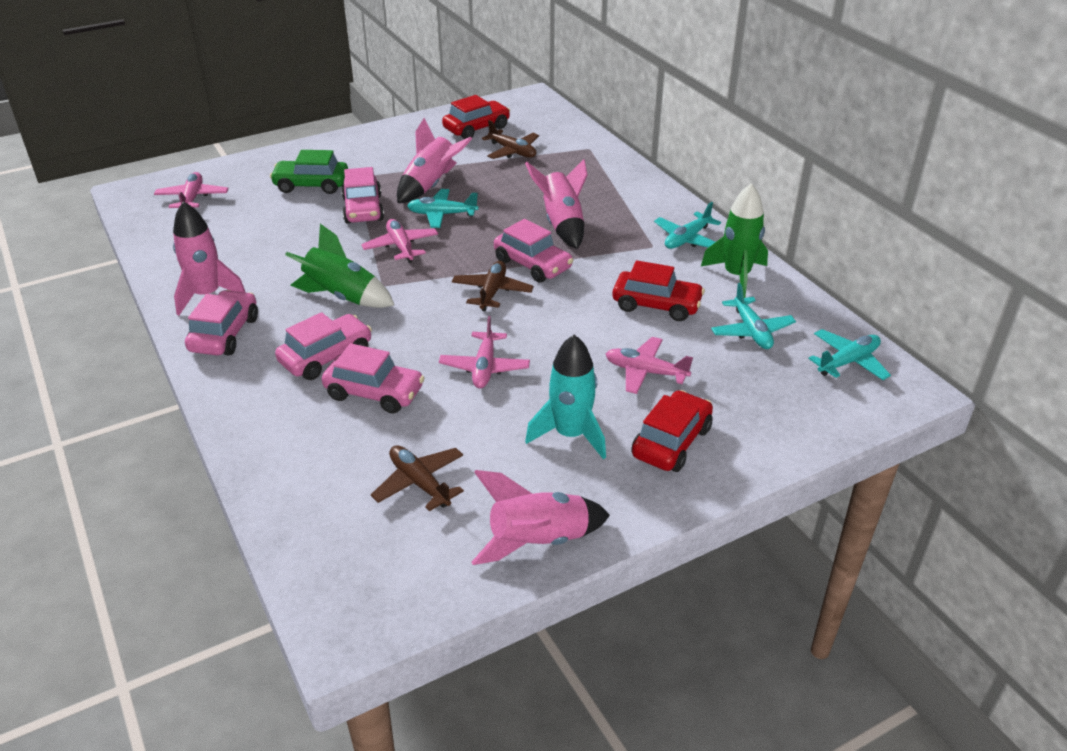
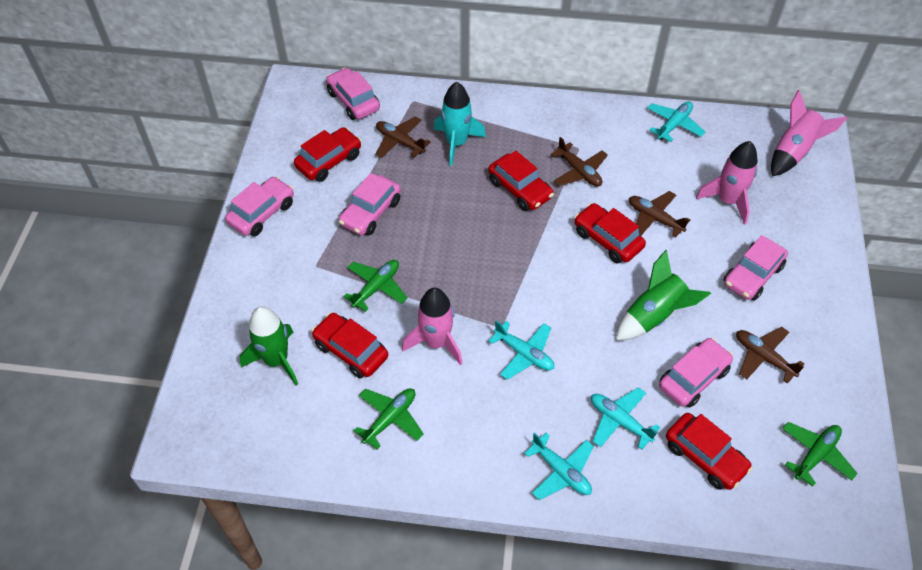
brown plane: [371,445,464,511] [452,261,534,311] [482,120,539,159] = 3 -> [375,116,431,158] [551,137,608,187] [629,191,690,237] [736,327,804,384] = 4
green car: [270,150,348,194] = 1 -> none = 0
green plane: none = 0 -> [343,260,408,312] [353,388,424,449] [782,422,858,487] = 3
pink plane: [154,172,228,208] [361,219,438,263] [439,316,530,388] [606,337,693,394] = 4 -> none = 0
pink rocket: [173,201,246,315] [397,118,472,203] [471,470,610,565] [525,159,587,249] = 4 -> [402,288,463,365] [696,141,758,225] [771,90,847,176] = 3
red car: [442,95,510,139] [613,260,705,321] [631,390,713,472] = 3 -> [294,127,361,182] [312,313,388,378] [488,151,554,211] [574,203,646,264] [666,413,753,490] = 5

